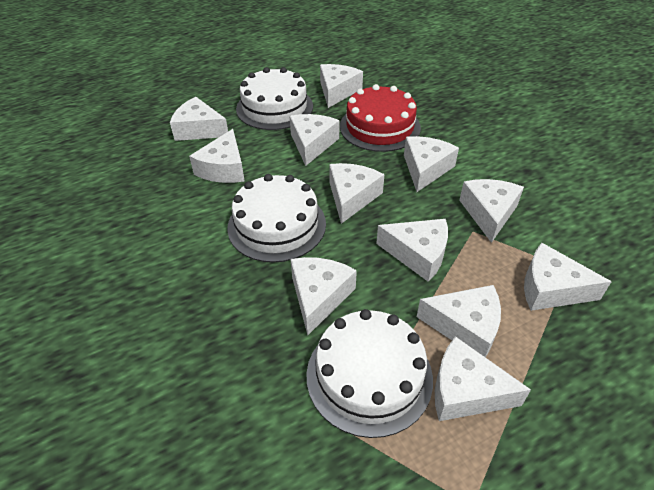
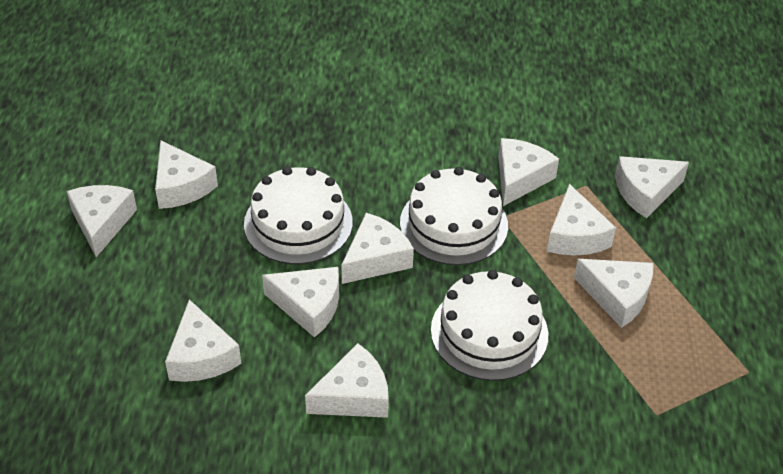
red cake: [340,84,421,152] = 1 -> none = 0
white cheese: [170,97,228,141] [189,129,245,183] [290,114,339,166] [291,257,357,335] [320,64,363,108] [329,163,385,224] [376,219,448,282] [404,136,459,192] [417,285,501,357] [435,336,531,421] [459,179,524,243] [524,243,612,311] = 12 -> [67,185,137,257] [155,140,218,209] [165,299,241,382] [262,267,339,338] [305,343,389,418] [342,213,414,284] [498,138,559,206] [547,184,616,256] [574,259,653,328] [615,156,689,218] = 10

